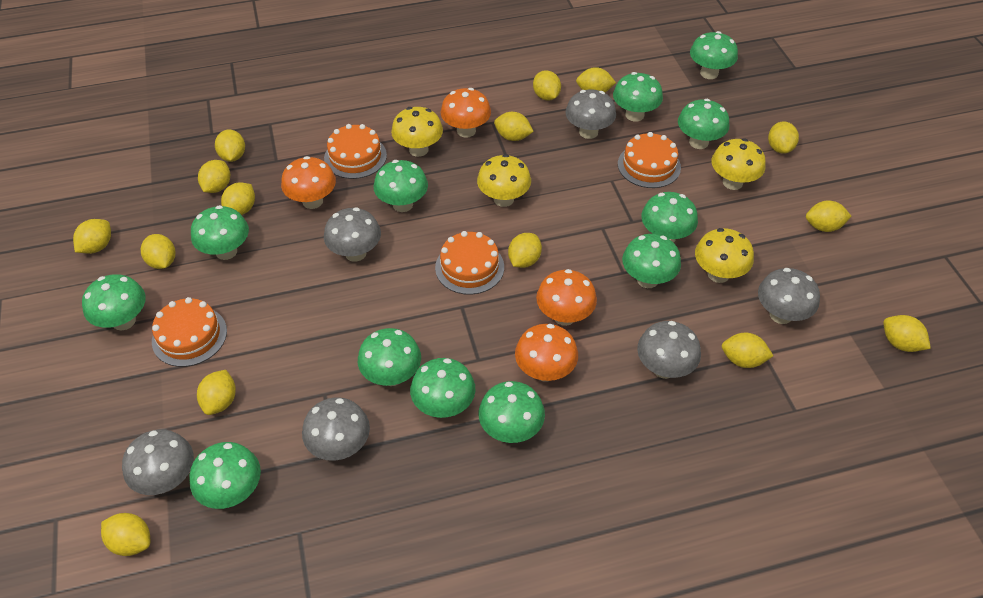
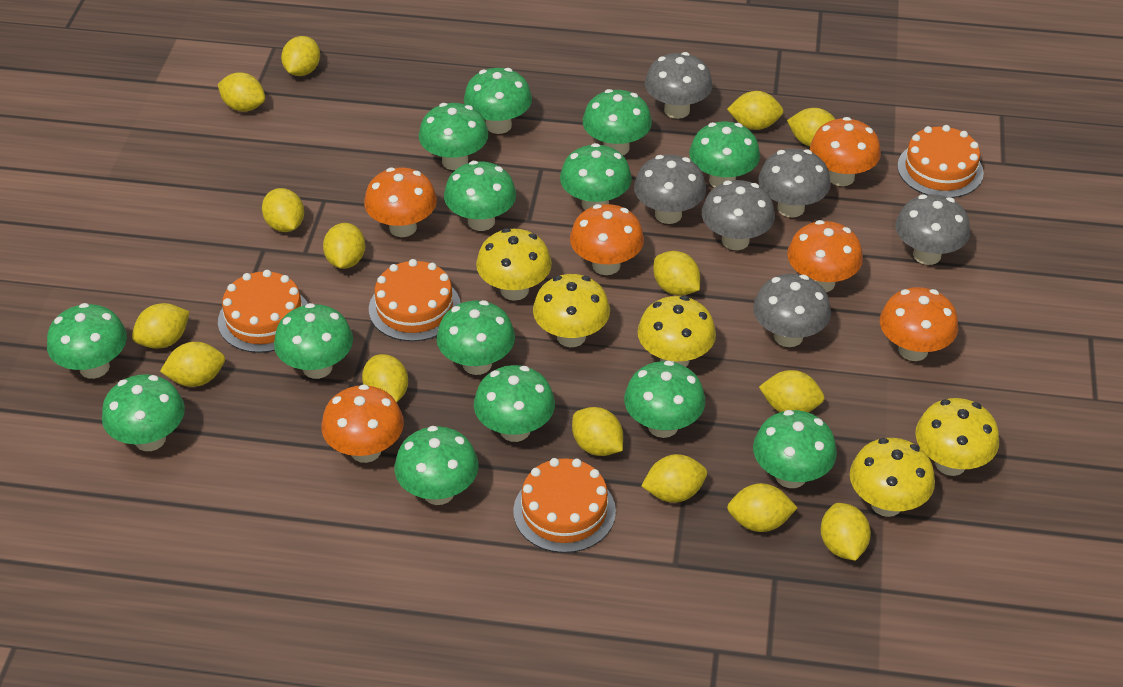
green mushroom: [82,274,146,330] [189,442,261,509] [191,205,249,260] [358,328,421,386] [374,160,428,212] [410,358,475,418] [479,381,545,443] [613,72,663,121] [622,234,681,288] [641,192,698,243] [678,99,729,149] [690,31,738,79] = 12 -> [47,303,127,379] [102,374,185,451] [274,303,353,379] [395,426,479,505] [419,103,489,170] [437,300,515,375] [444,161,516,231] [464,68,532,134] [474,365,555,442] [560,143,632,210] [583,89,652,155] [624,360,706,438] [689,122,760,188] [753,410,837,488] = 14
orange mushroom: [281,156,336,209] [441,88,491,138] [515,324,578,381] [536,269,597,326] = 4 -> [321,384,404,463] [364,167,437,237] [570,204,644,275] [787,220,863,292] [810,117,881,186] [880,287,958,361] = 6
yellow mushroom: [391,107,443,157] [477,154,531,207] [695,228,754,283] [712,138,766,190] = 4 -> [476,228,552,301] [533,274,610,347] [637,296,716,367] [850,438,935,517] [915,398,999,476] = 5

